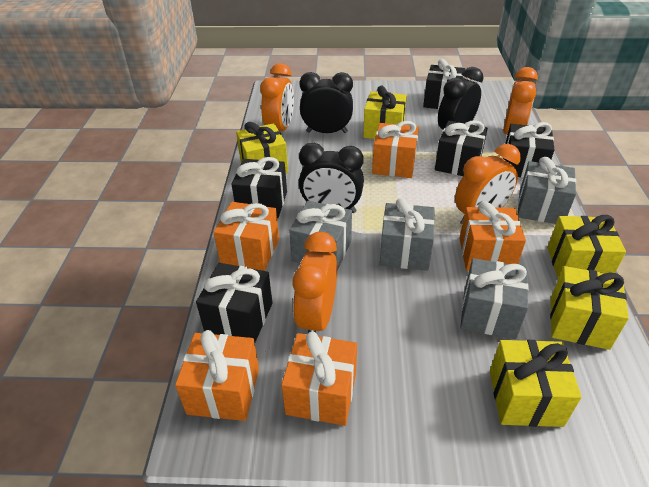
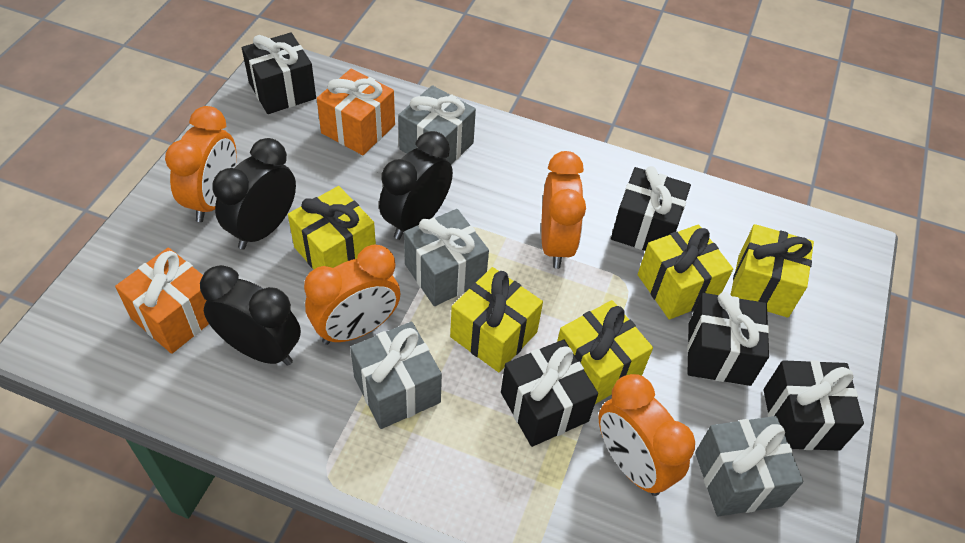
orange gift: [175,330,259,421] [213,202,279,271] [281,332,357,426] [372,121,419,178] [459,201,526,271] = 5 -> [115,247,209,354] [317,69,395,155] = 2

